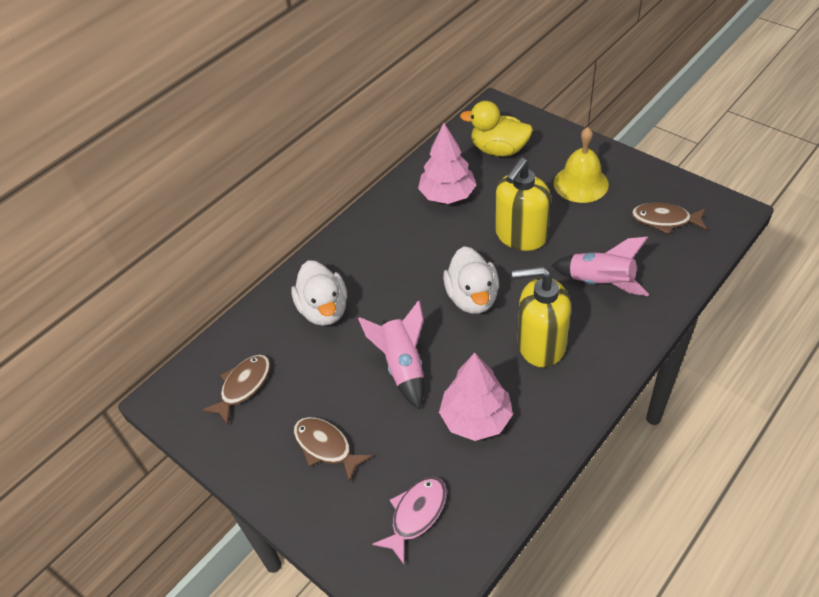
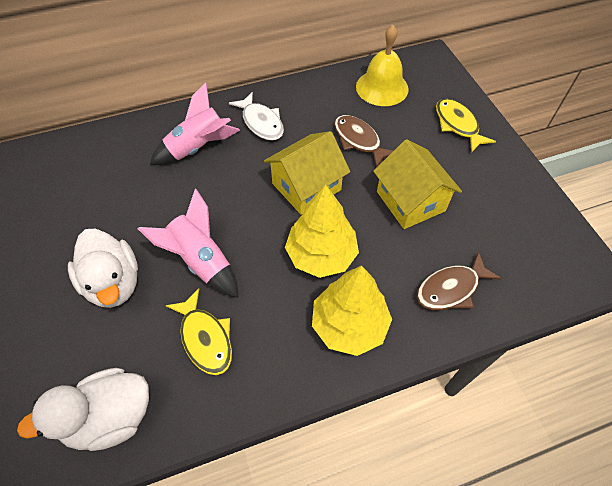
brown fish: [202,355,271,425] [293,417,373,483] [631,203,707,234] = 3 -> [334,115,393,168] [416,252,502,310] = 2
pink fish: [372,477,447,564] = 1 -> none = 0
pink tree: [418,123,476,204] [439,353,513,441] = 2 -> none = 0
white fish: none = 0 -> [229,92,284,141] = 1
yellow duck: [460,101,533,156] = 1 -> none = 0
yellow fish: none = 0 -> [166,288,232,375] [436,99,496,153] = 2
yellow house: none = 0 -> [264,131,350,215] [373,139,462,229] = 2
yellow soap dispenser: [495,158,551,251] [512,266,571,368] = 2 -> none = 0
yellow tree: none = 0 -> [285,184,359,278] [312,265,392,356] = 2

